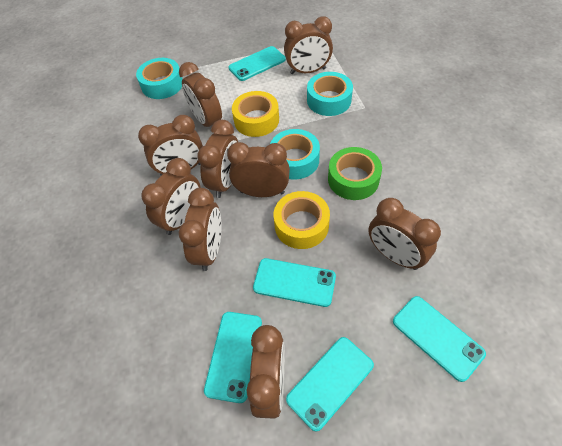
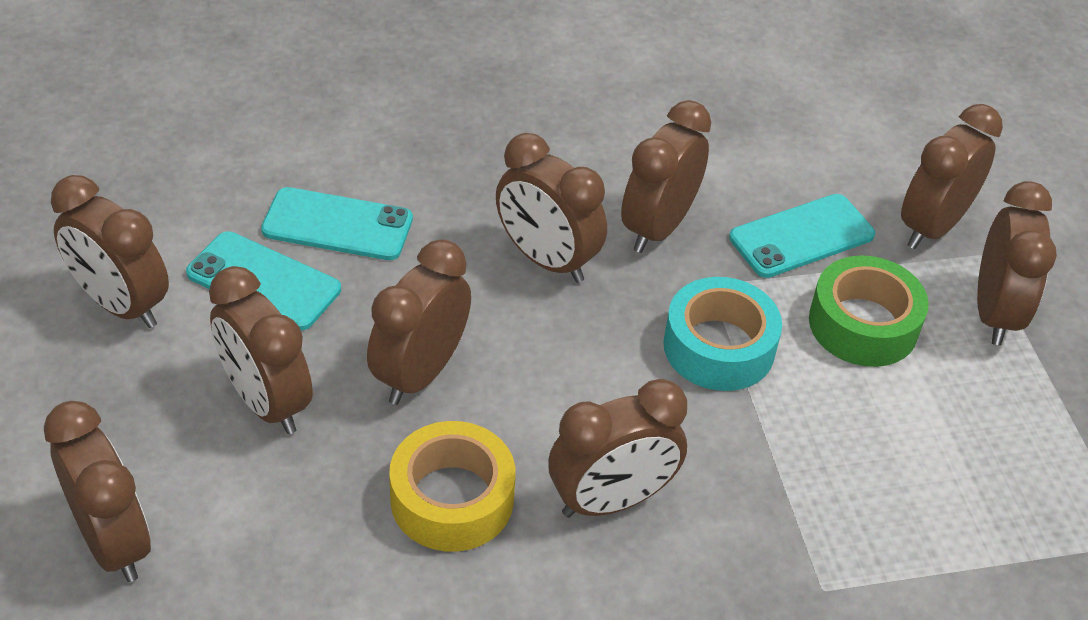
turquoise phone: [204,312,262,403] [229,46,286,81] [253,258,336,307] [286,337,374,432] [393,296,486,382] = 5 -> [186,231,341,330] [261,187,413,260] [729,194,875,278] = 3
turquoise tape: [136,58,183,99] [270,129,320,180] [307,72,353,116] = 3 -> [663,277,782,391] = 1
yellow tape: [232,91,279,137] [274,191,330,249] = 2 -> [389,421,516,552] = 1

